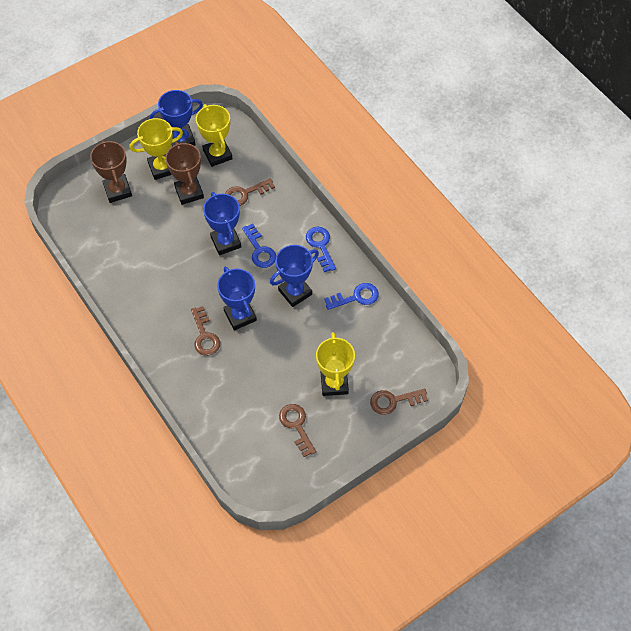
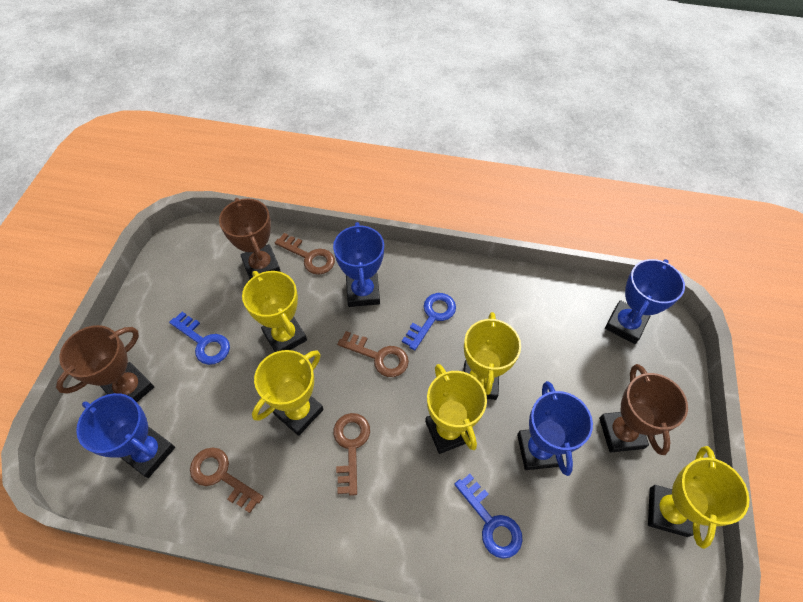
brown trophy: [90,140,132,203] [165,142,204,205] = 2 -> [56,325,154,402] [219,198,281,279] [599,364,688,455] = 3
yellow trophy: [130,118,183,180] [196,104,233,167] [316,332,355,396] = 3 -> [242,271,307,352] [252,350,324,436] [425,364,487,454] [463,312,521,400] [648,446,749,549] = 5

